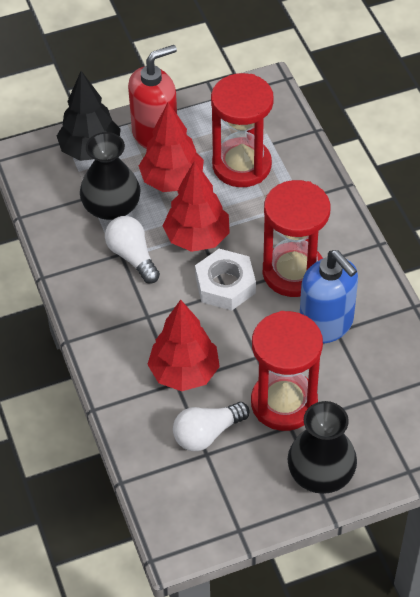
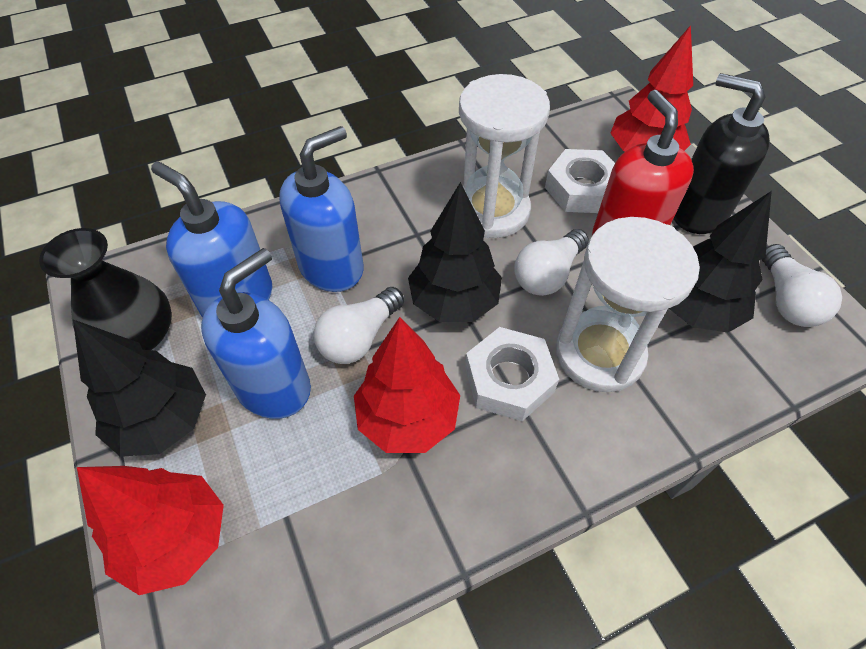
black soap dispenser: none = 0 -> [673,73,770,234] = 1
black tree: [57,71,121,161] = 1 -> [73,320,206,457] [408,182,502,322] [669,191,772,333] = 3
black vase: [80,132,141,220] [287,401,357,494] = 2 -> [39,228,172,350] = 1
blue soap dispenser: [300,250,358,344] = 1 -> [151,161,272,318] [201,248,311,419] [279,126,364,292] = 3
red hourglass: [211,73,274,187] [251,311,323,431] [263,180,330,297] = 3 -> none = 0
white hourglass: none = 0 -> [459,74,550,238] [556,217,700,392] = 2
white light bulb: [105,216,160,283] [173,402,250,451] = 2 -> [314,287,404,364] [515,229,589,296] [762,244,842,327] = 3
white nut: [195,249,256,311] = 1 -> [465,327,559,421] [545,149,615,213] = 2

